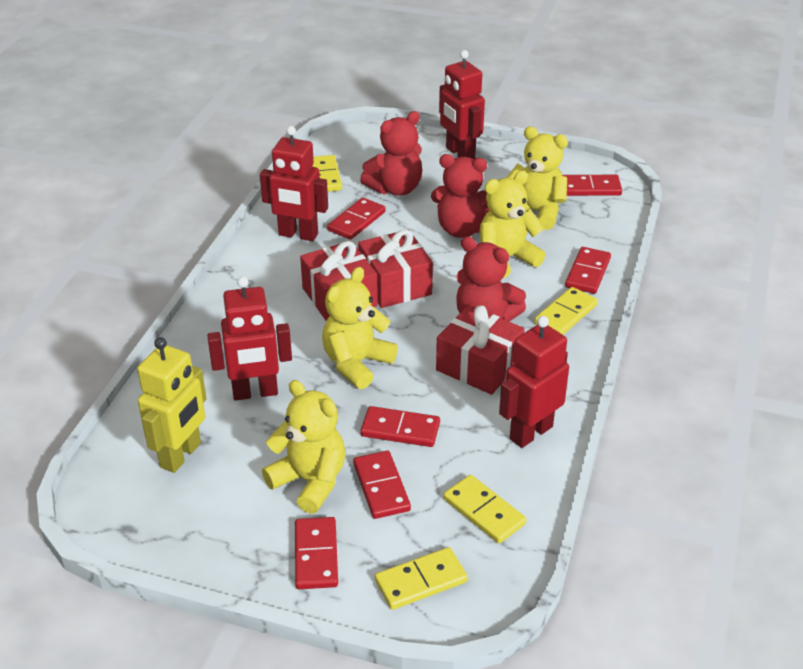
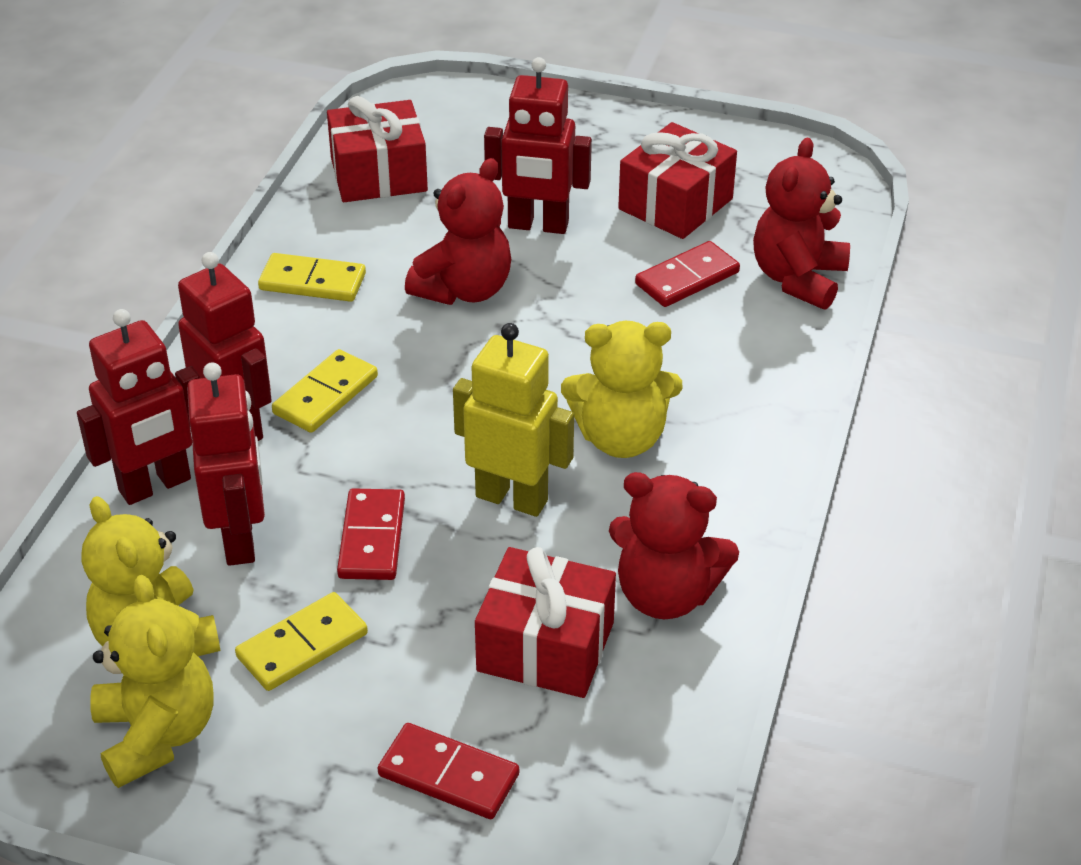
red domino: [295,517,338,589] [327,198,386,240] [353,451,411,519] [360,406,440,447] [562,175,622,196] [565,247,611,294] = 6 -> [337,488,405,580] [378,723,519,819] [635,241,740,307] = 3
yellow domino: [312,155,342,192] [375,547,468,610] [443,475,526,543] [534,287,598,335] = 4 -> [235,592,368,691] [258,253,366,302] [272,349,378,433] = 3
yellow teddy bear: [262,380,345,514] [322,267,398,389] [480,171,545,278] [507,126,568,230] = 4 -> [82,496,221,656] [90,575,214,788] [561,321,683,458] = 3

